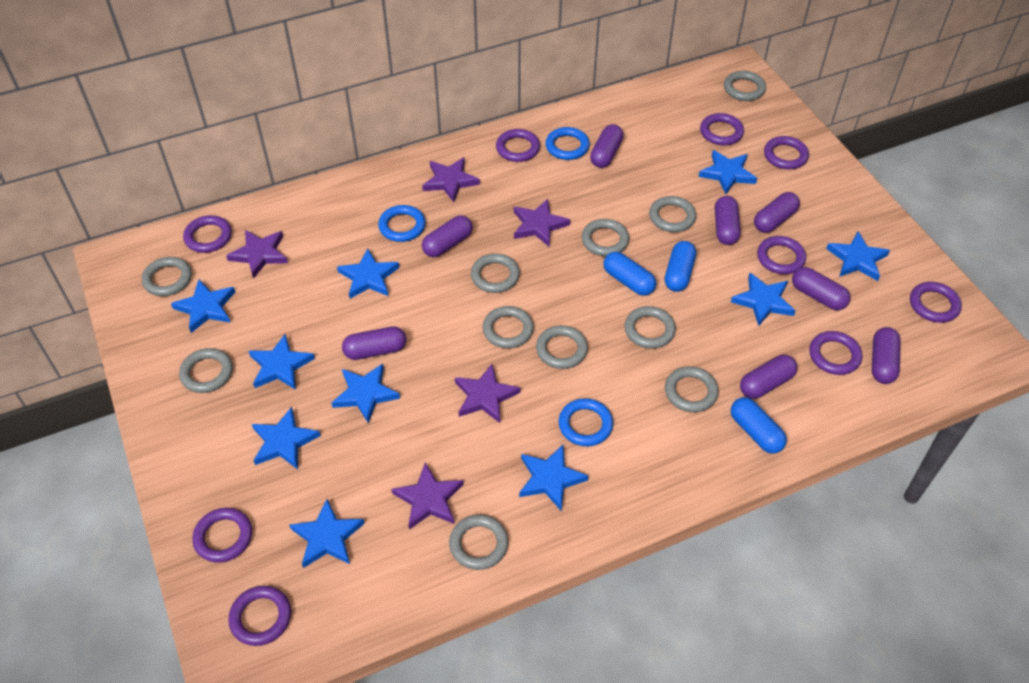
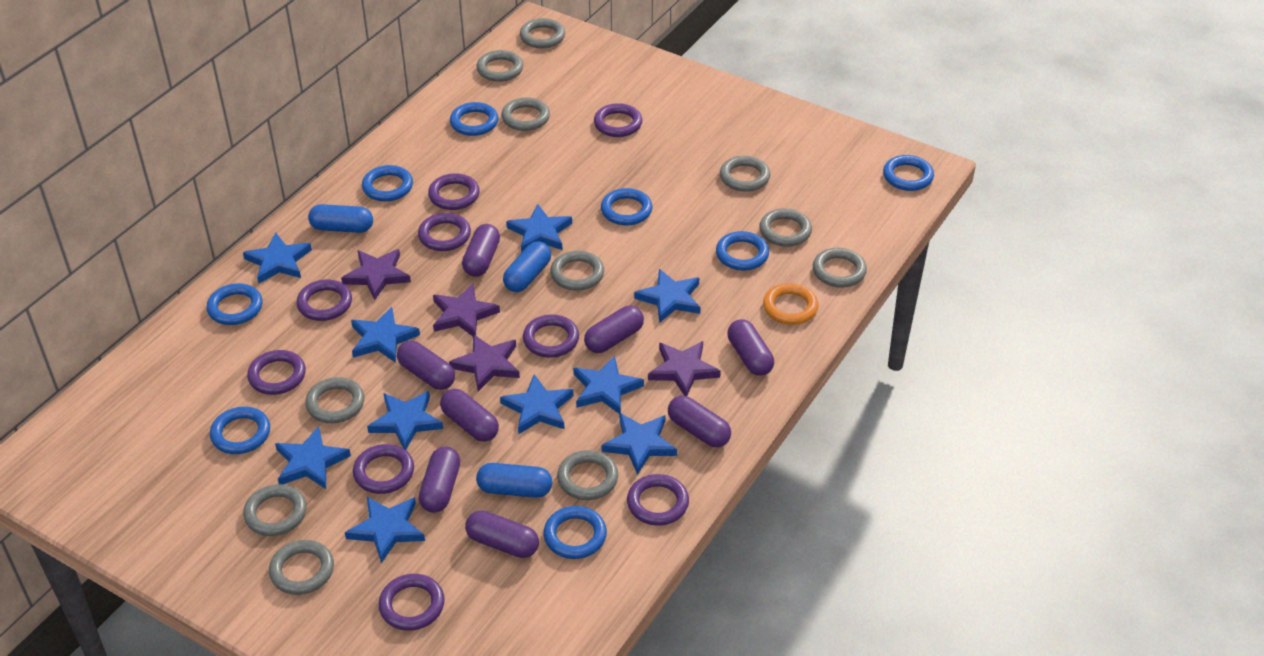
blue ring: [378,205,426,242] [545,127,590,160] [558,398,613,446] = 3 -> [207,283,263,325] [210,407,270,454] [362,165,413,201] [450,102,498,136] [544,506,607,559] [601,188,653,226] [716,231,769,270] [883,155,934,191] = 8
orange ring: none = 0 -> [763,283,818,325] = 1
purple star: [226,230,288,279] [391,463,464,530] [422,157,480,202] [455,364,521,423] [514,199,570,247] = 5 -> [341,249,411,300] [433,284,500,336] [449,334,520,392] [648,341,721,396] = 4

